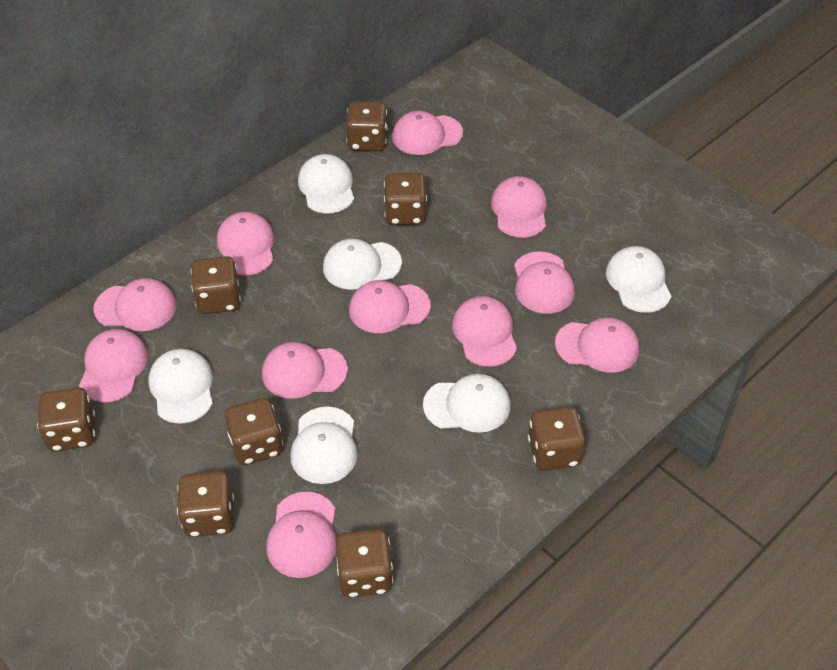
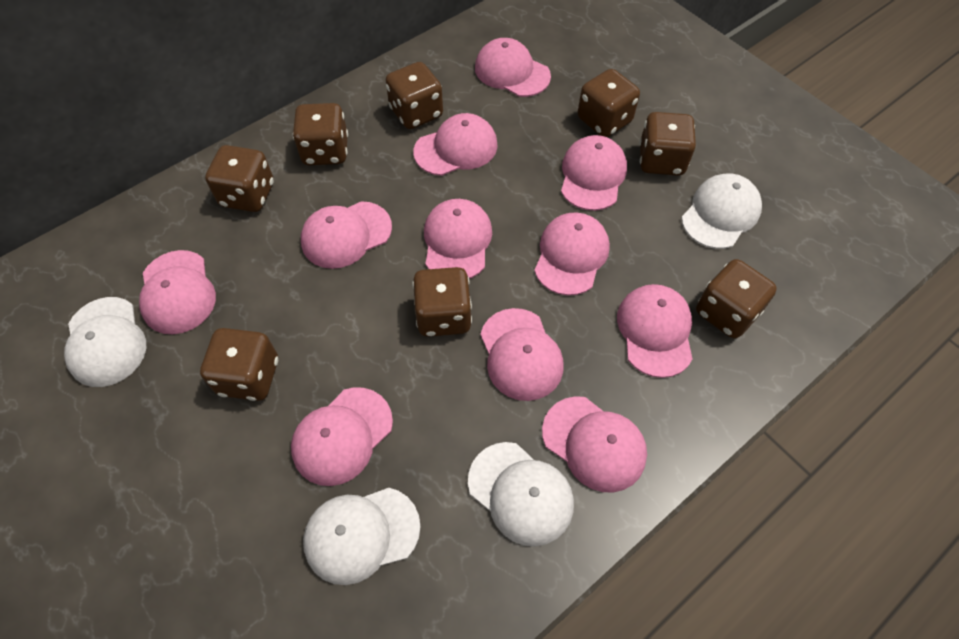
white cap: [148,349,213,424] [290,407,358,484] [298,154,354,214] [323,239,402,290] [423,374,511,433] [606,246,671,313] = 6 -> [64,297,146,387] [303,488,421,585] [468,442,574,546] [682,174,762,249] = 4

